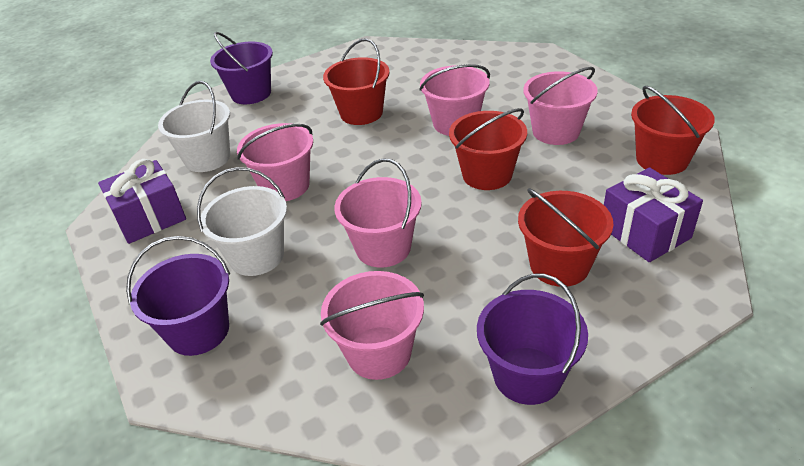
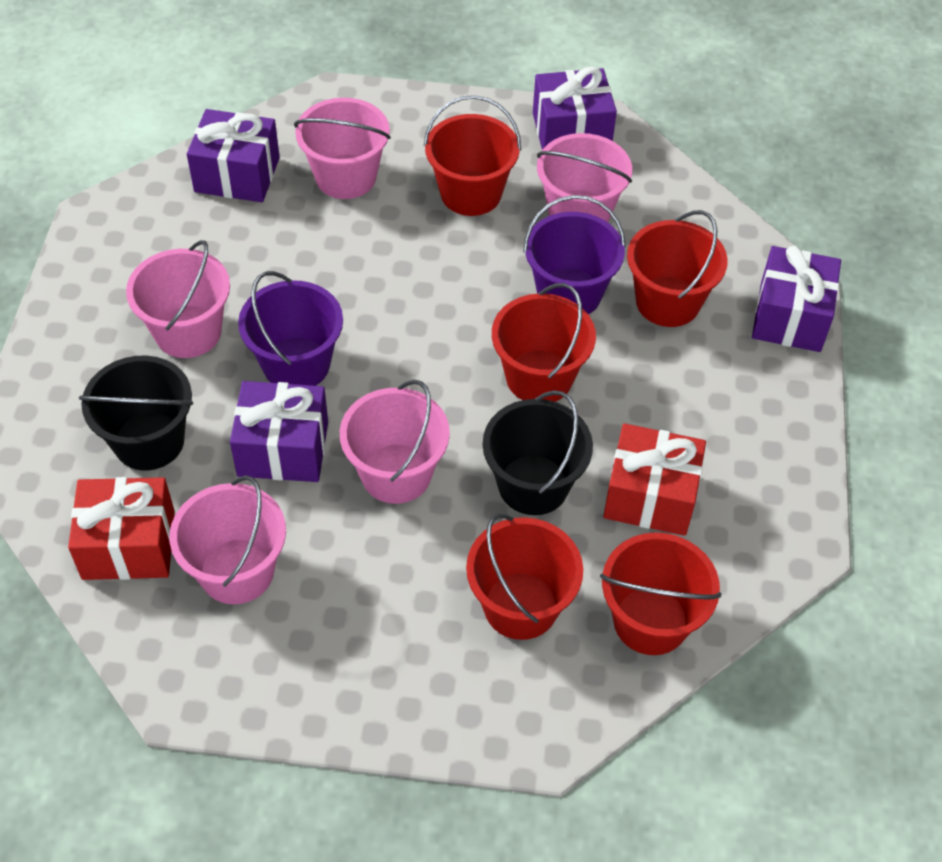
black bucket: none = 0 -> [79,356,193,471] [483,390,593,515] = 2
purple bucket: [126,236,230,356] [210,32,273,104] [477,274,588,405] = 3 -> [238,271,343,386] [523,195,626,314] = 2
purple gift: [98,159,186,244] [604,168,703,262] = 2 -> [187,109,280,202] [230,381,328,482] [533,67,617,150] [752,246,841,352] = 4
red bucket: [323,38,390,125] [449,108,527,190] [518,188,613,287] [631,86,715,175] = 4 -> [423,95,521,216] [466,514,583,640] [492,283,596,402] [600,532,722,655] [627,210,728,327] = 5
red gift: none = 0 -> [68,477,175,580] [603,423,706,536] = 2
white bucket: [158,81,230,172] [197,167,287,276] = 2 -> none = 0

